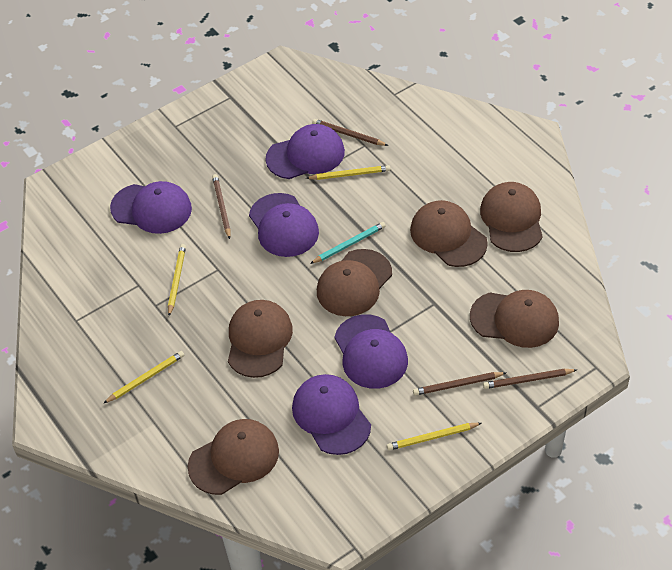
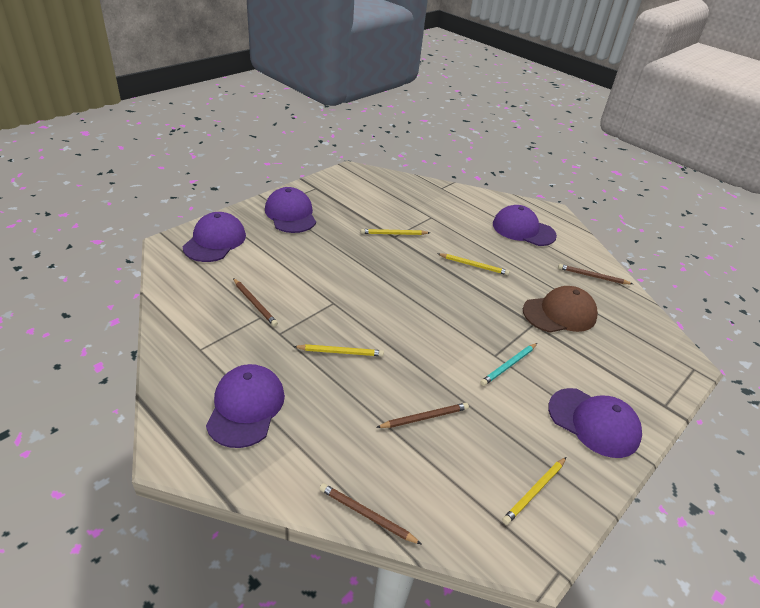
brown cap: [188,419,279,495] [228,300,293,378] [317,249,392,316] [410,200,488,267] [470,290,559,348] [480,182,543,252] = 6 -> [523,286,598,333] = 1

